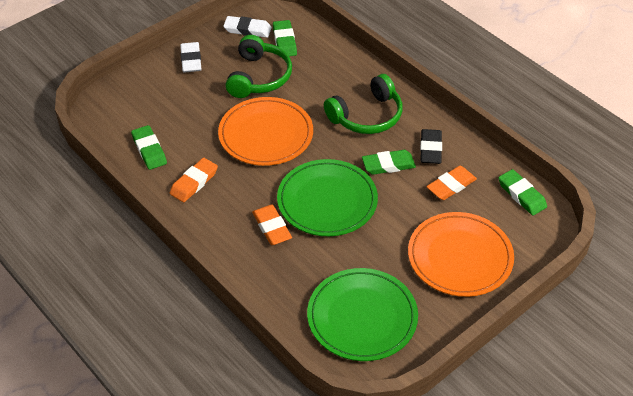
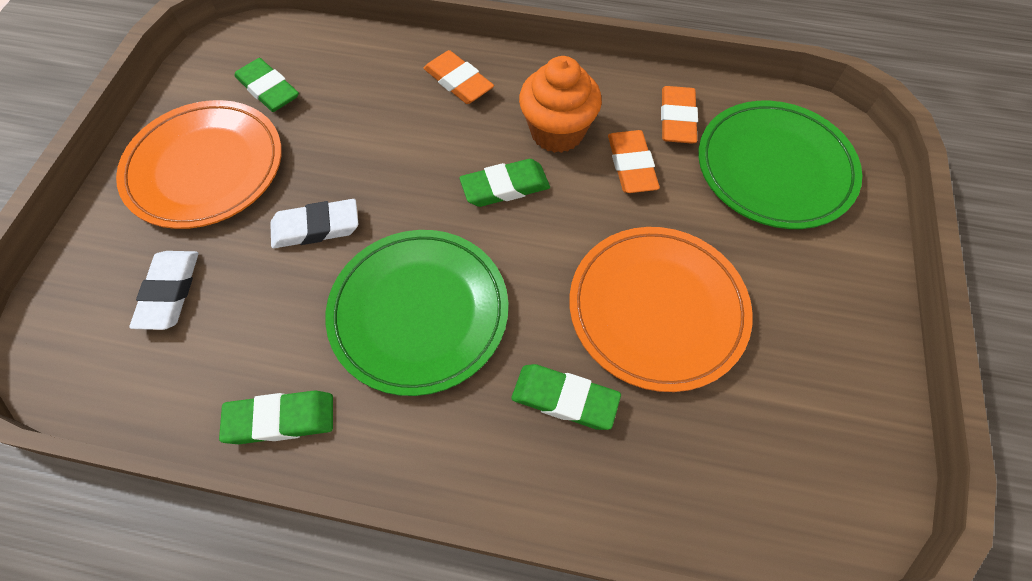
black eraser: [420,129,442,164] = 1 -> none = 0
green headphones: [225,35,292,98] [324,74,403,134] = 2 -> none = 0
orange cupcake: none = 0 -> [519,56,602,153] = 1

